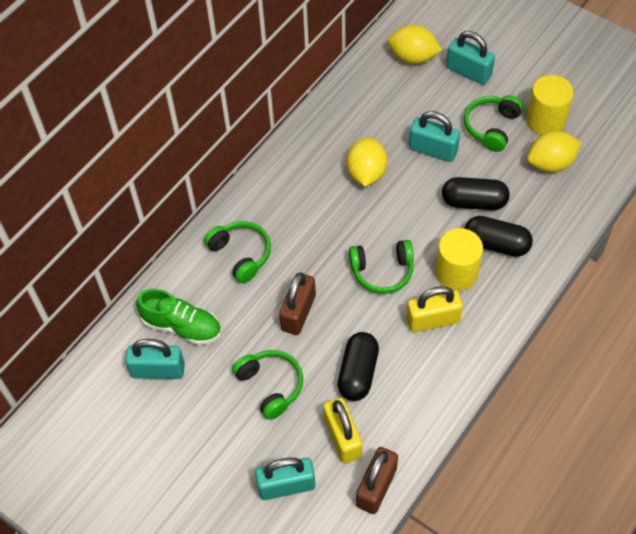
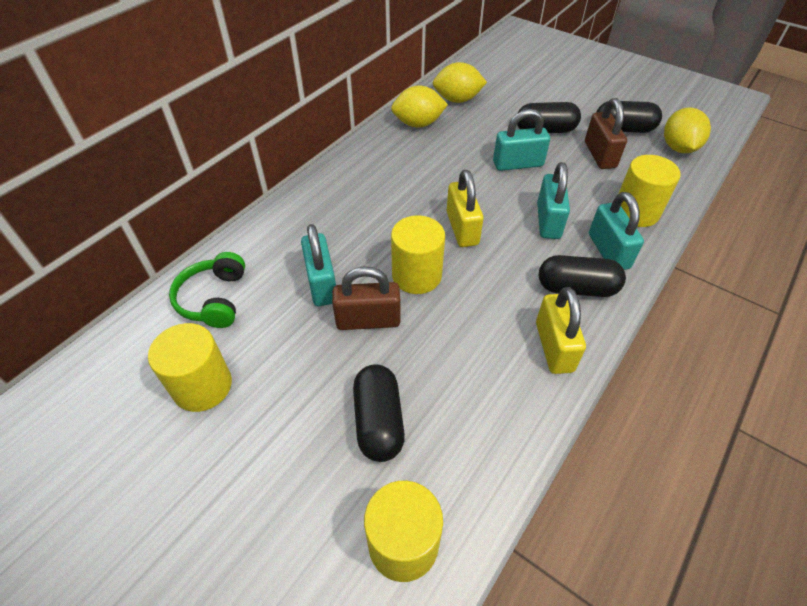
black capsule: [337,332,379,401] [442,177,510,210] [465,216,533,257] = 3 -> [353,364,405,462] [517,102,581,133] [539,255,626,297] [597,101,662,133] = 4
green headphones: [204,221,271,283] [232,350,303,420] [349,240,414,294] [464,95,523,152] = 4 -> [169,252,245,328] = 1
green shoe: [136,289,221,345] = 1 -> none = 0
yellow cylinder: [435,228,483,291] [526,75,574,135] = 2 -> [148,323,232,412] [364,481,443,582] [391,215,445,294] [619,155,681,227] = 4

